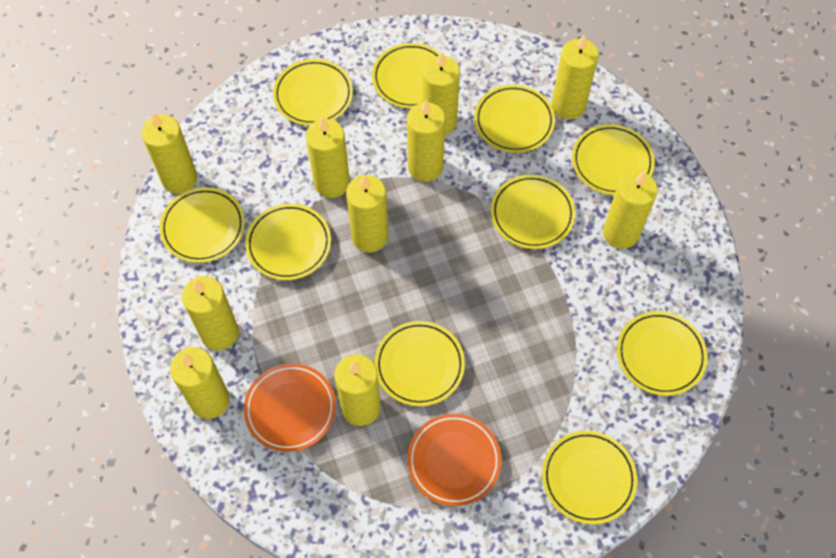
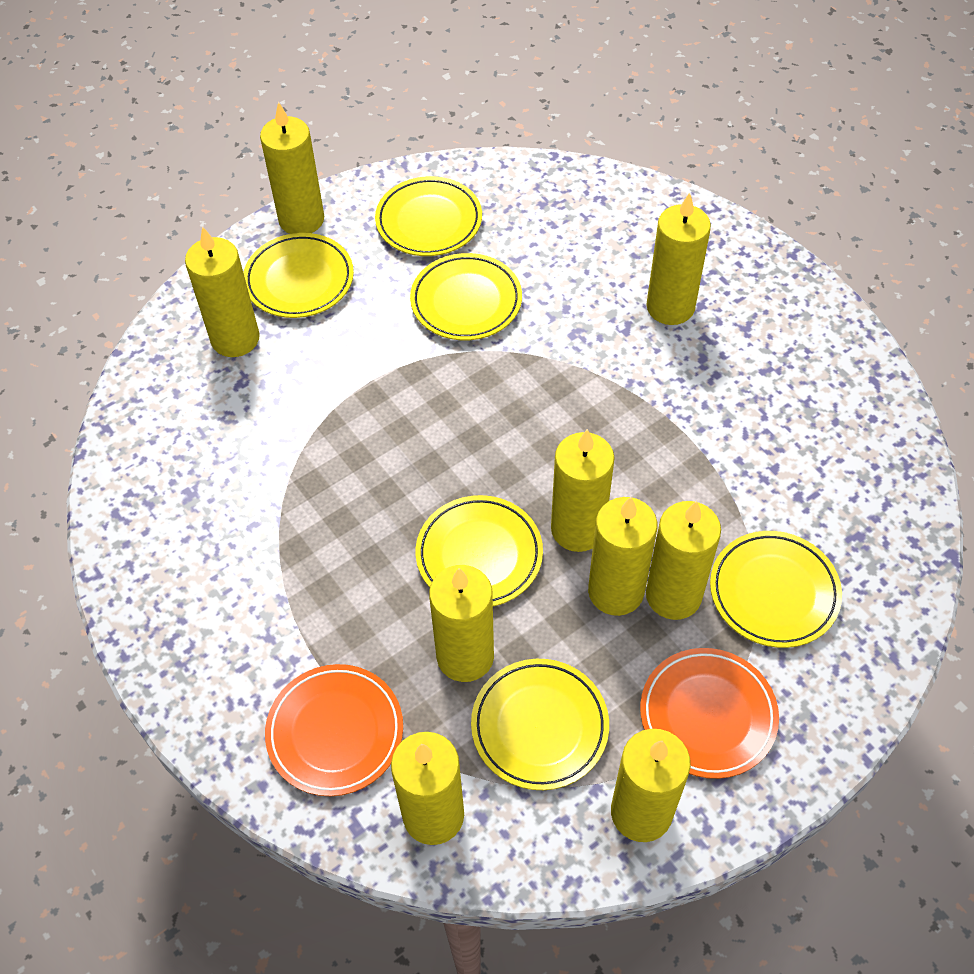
yellow candle: [141,113,197,194] [170,347,230,419] [182,276,239,350] [306,117,350,198] [334,354,381,426] [346,175,388,252] [407,100,445,182] [422,52,460,135] [551,34,599,120] [603,171,658,249] = 10 -> [185,226,260,357] [260,102,324,234] [391,732,464,845] [429,565,494,682] [551,429,615,552] [588,497,657,616] [611,729,691,842] [646,192,711,325] [646,501,721,620] = 9
yellow plate: [159,187,245,263] [245,204,331,280] [273,59,353,126] [372,43,441,108] [375,321,465,406] [474,85,555,153] [491,175,575,249] [542,431,637,524] [572,124,655,195] [617,311,708,396] = 10 -> [243,233,354,318] [375,176,482,256] [410,253,522,340] [416,495,543,606] [471,659,609,790] [710,531,842,648] = 6

